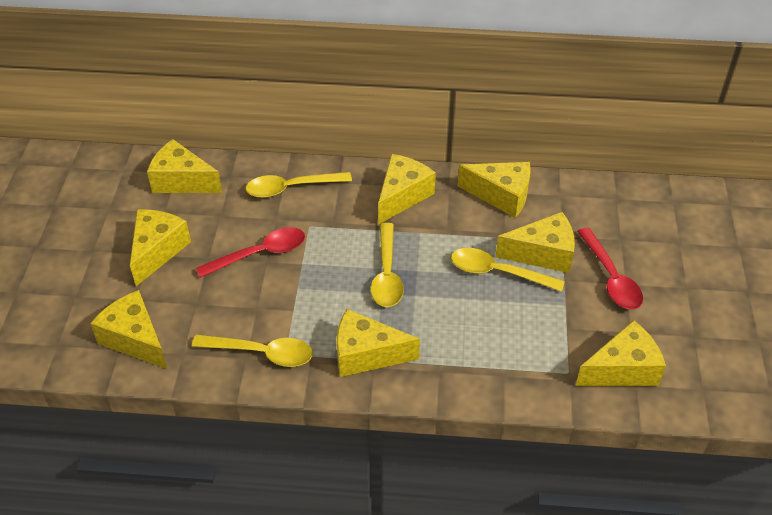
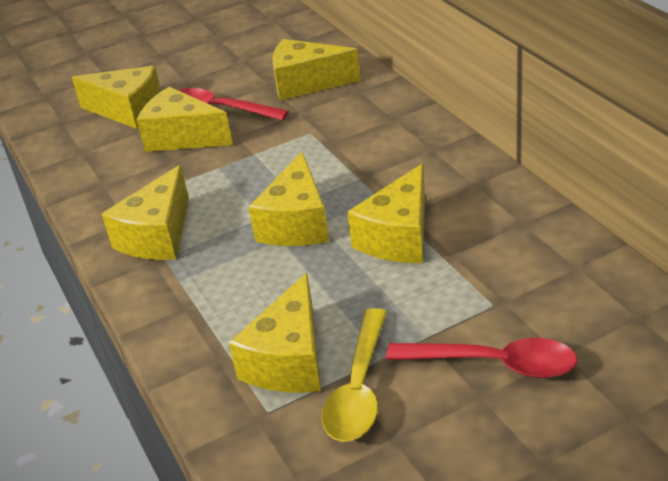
yellow cheese: [90,290,167,369] [130,210,191,286] [147,139,222,193] [337,309,420,377] [378,154,436,224] [458,162,531,218] [495,212,575,273] [576,320,666,386] = 8 -> [72,66,161,129] [102,165,189,260] [137,87,233,152] [229,273,321,393] [249,152,329,246] [273,39,361,100] [347,164,425,263] = 7
yellow spoon: [192,335,313,367] [245,172,352,198] [370,223,404,307] [451,248,565,292] = 4 -> [322,308,387,442] = 1

